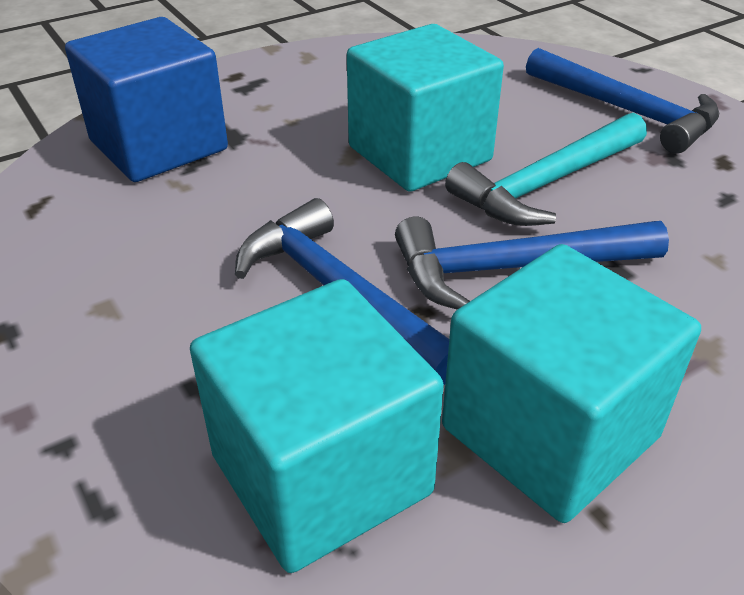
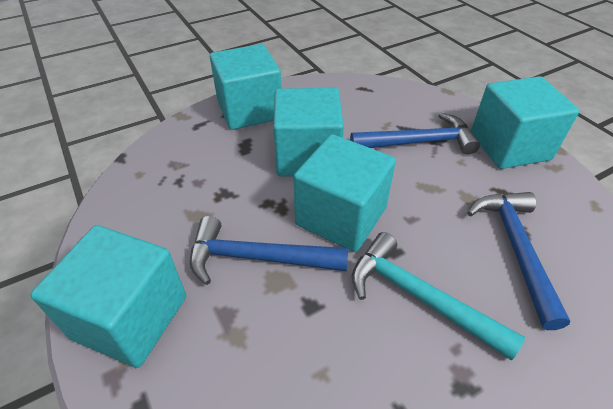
blue cube: [65,17,228,182] = 1 -> none = 0
turquoise cube: [190,279,444,573] [347,24,504,192] [442,244,701,523] = 3 -> [30,225,186,368] [210,44,281,130] [273,88,344,177] [294,134,396,252] [471,76,580,169] = 5

